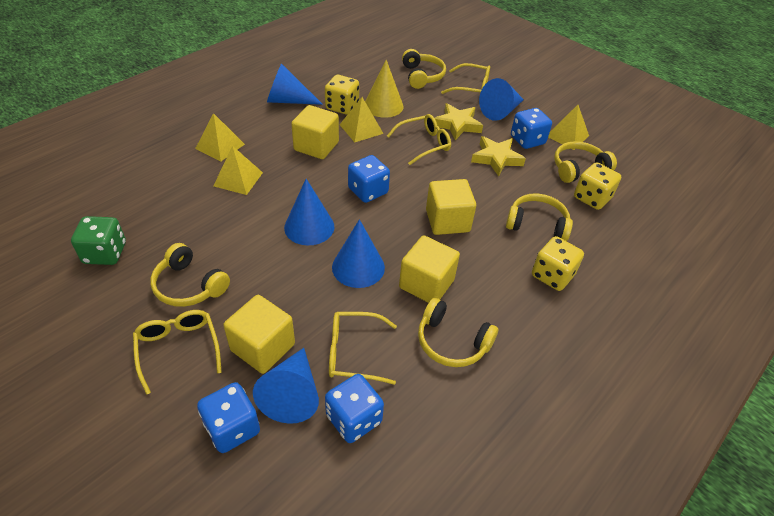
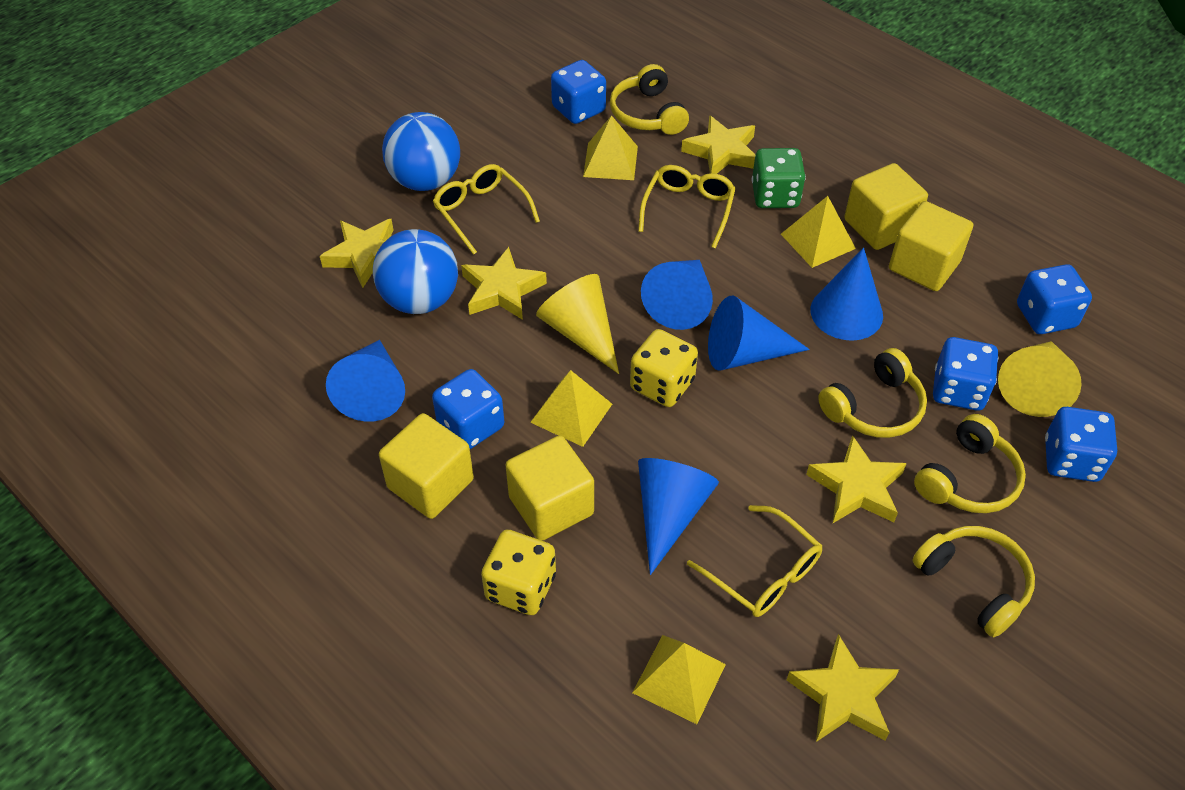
blue ball: none = 0 -> [373,229,458,314] [382,112,460,191] = 2
blue dice: [197,382,260,453] [325,374,384,443] [348,155,390,203] [511,108,552,149] = 4 -> [432,369,504,449] [551,60,606,124] [933,337,998,411] [1017,264,1092,334] [1045,407,1117,482] = 5
yellow cone: [365,60,404,118] = 1 -> [536,274,619,374] [998,341,1082,417] = 2
yellow dice: [325,75,359,115] [532,236,584,291] [574,162,621,210] = 3 -> [481,530,556,615] [630,329,698,407] = 2
yellow glasses: [133,310,222,395] [329,312,397,385] [387,114,451,165] [441,63,490,94] = 4 -> [433,164,540,255] [638,165,736,248] [687,505,822,617] = 3
yellow headphones: [150,243,230,307] [402,49,446,89] [418,298,498,367] [506,193,573,241] [554,141,617,183] = 5 -> [610,64,689,135] [818,348,927,438] [912,526,1035,637] [914,414,1026,513] = 4
yellow star: [435,103,483,140] [471,136,526,176] = 2 -> [320,219,393,288] [461,247,547,320] [681,115,755,174] [787,634,899,742] [806,435,907,523] = 5

